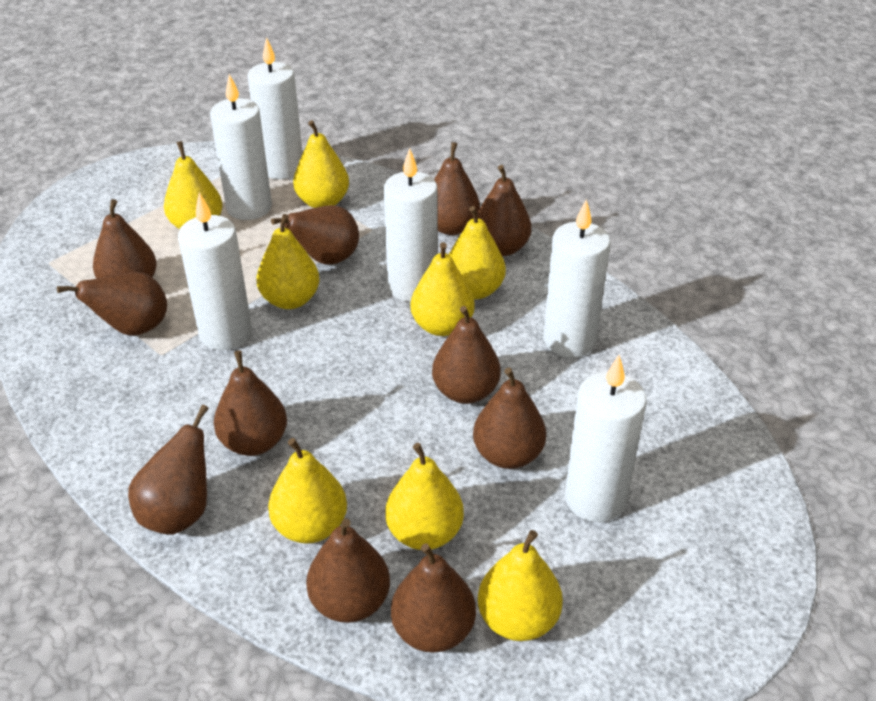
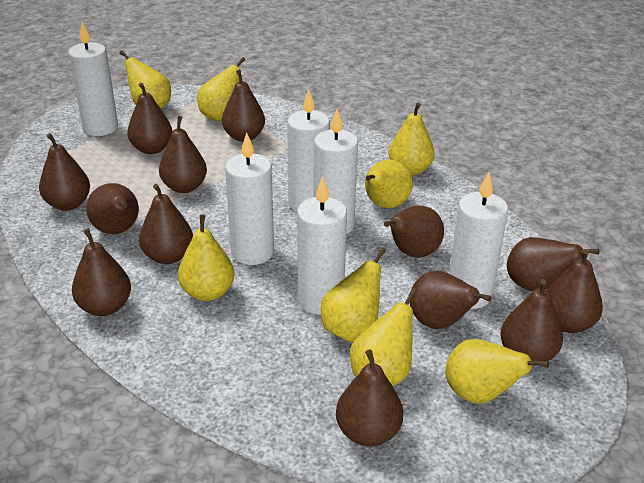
brown pear: [57,272,167,336] [93,199,157,278] [128,405,209,535] [214,350,287,456] [271,205,359,265] [306,518,390,623] [391,543,476,653] [432,306,501,404] [434,142,480,235] [473,367,546,469] [477,165,532,256] = 11 -> [39,133,90,211] [72,229,131,316] [86,183,139,234] [127,83,172,154] [139,184,193,264] [159,116,207,193] [222,70,265,142] [336,350,403,446] [384,205,444,258] [410,271,492,329] [500,279,563,361] [507,237,599,291] [547,249,603,333] = 13

